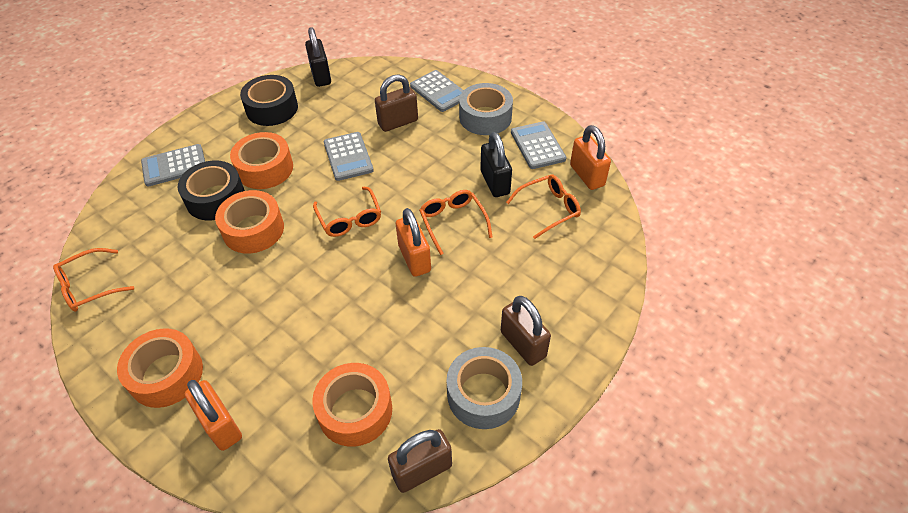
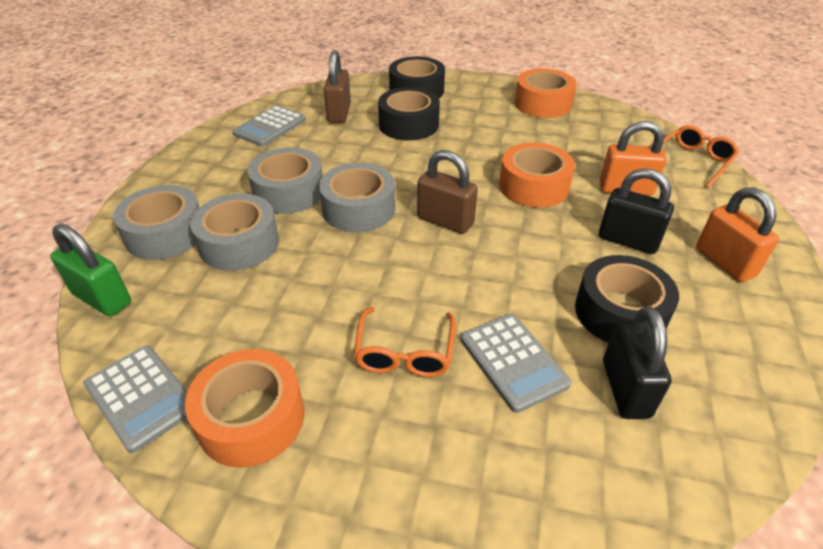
black tape: [177,161,245,220] [240,75,298,126] = 2 -> [378,87,440,140] [389,57,445,98] [575,255,679,343] = 3
brown padlock: [375,74,418,132] [388,429,452,493] [501,296,551,366] = 3 -> [324,50,351,123] [417,150,478,234] = 2
green padlock: none = 0 -> [50,224,131,317] = 1
grey calculator: [141,144,205,186] [324,132,374,181] [410,70,464,112] [511,121,566,169] = 4 -> [83,345,187,453] [232,105,306,147] [461,314,572,413] = 3
grey tape: [446,347,522,429] [459,83,513,135] = 2 -> [113,185,199,260] [190,194,279,271] [247,147,323,214] [319,163,395,232] = 4
orange glasses: [53,248,134,312] [313,186,381,237] [419,190,493,255] [506,175,581,239] = 4 -> [354,307,456,377] [663,125,739,188] = 2
orange padlock: [184,380,242,451] [396,208,431,277] [570,125,611,190] = 3 -> [599,121,667,196] [696,187,779,282] = 2
orange tape: [117,328,203,408] [215,190,284,254] [230,132,293,189] [312,363,392,447] = 4 -> [185,349,304,468] [499,143,575,208] [514,69,576,118] = 3

